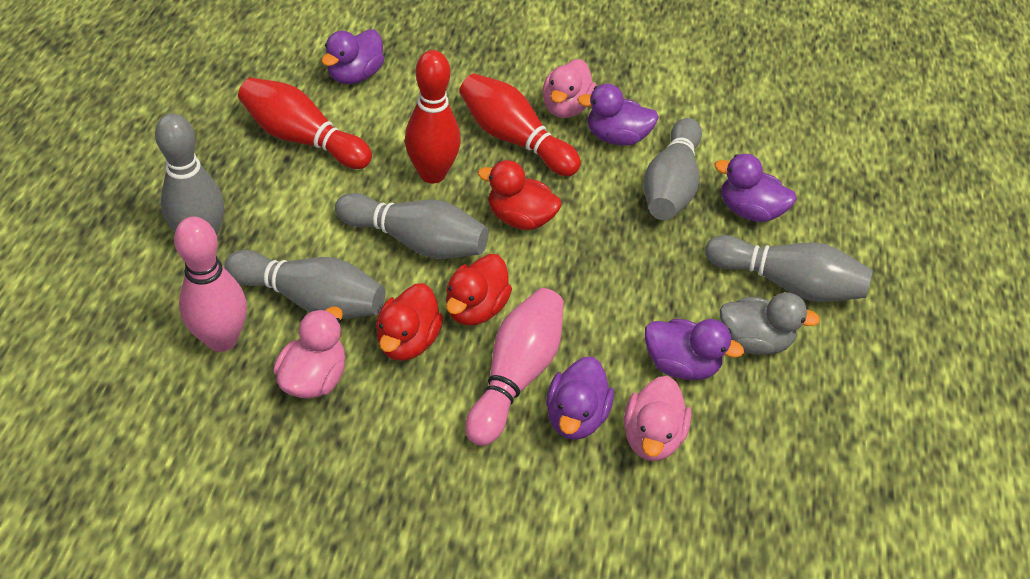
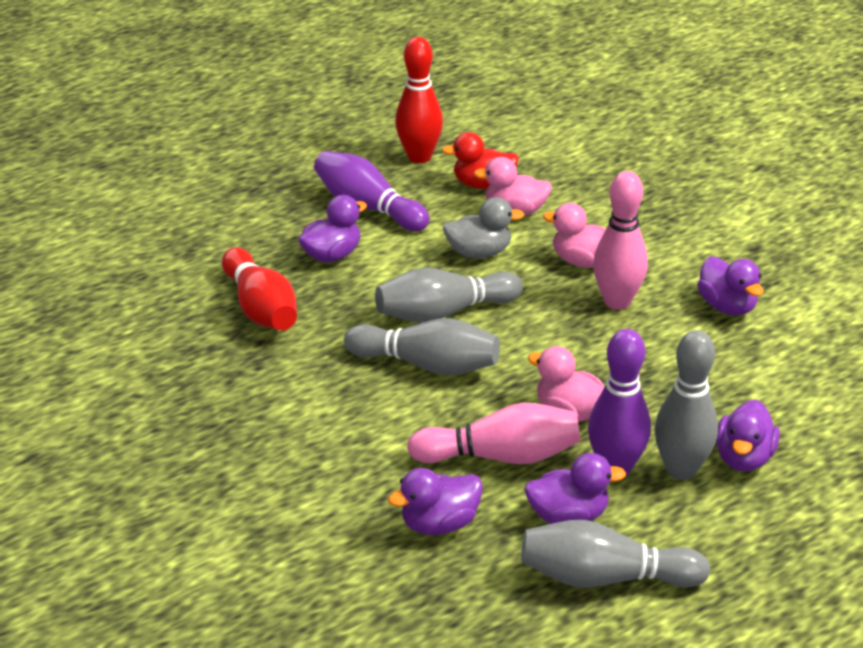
grey bowling pin: [155,114,224,235] [224,250,385,319] [335,193,489,259] [643,118,702,220] [705,235,873,302] = 5 -> [344,318,500,375] [375,268,523,322] [521,520,710,588] [654,330,718,480] = 4
purple bowling pin: none = 0 -> [314,151,430,231] [588,329,651,477] = 2
red bowling pin: [238,78,372,169] [405,50,461,183] [459,73,581,176] = 3 -> [222,247,297,330] [395,37,443,163] = 2
red duck: [376,283,443,361] [446,254,512,325] [478,160,562,230] = 3 -> [442,132,519,189] = 1

